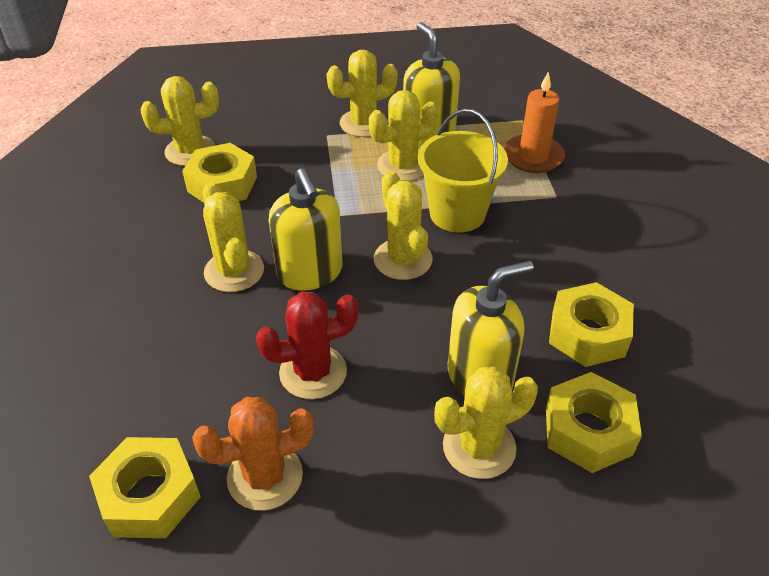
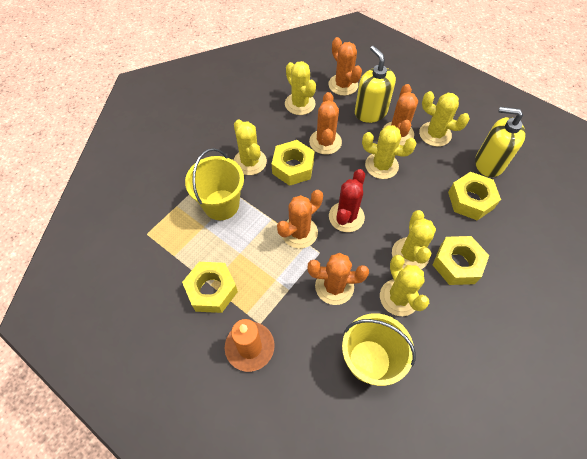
orange cactus: [192,397,314,511] = 1 -> [277,190,323,249] [308,253,369,305] [309,92,342,155] [328,37,362,96] [382,84,418,146] = 5
yellow bucket: [418,109,508,233] = 1 -> [185,148,244,220] [342,313,416,386] = 2
yellow soap dispenser: [269,168,342,291] [403,22,460,146] [448,261,534,397] = 3 -> [355,46,396,123] [475,107,526,177] = 2

